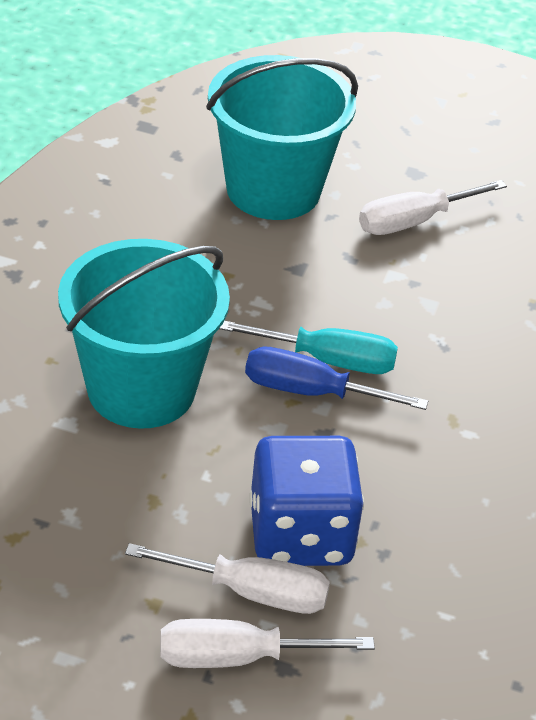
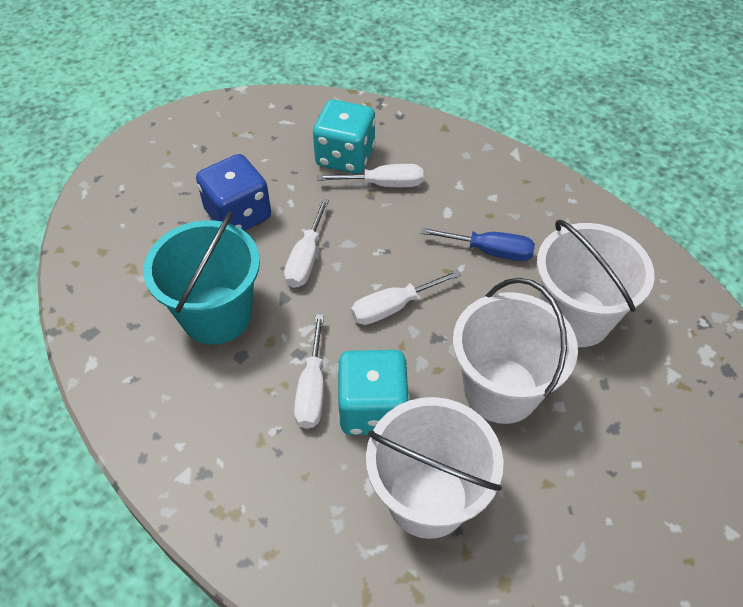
turquoise bucket: [58,239,230,429] [206,55,358,220] = 2 -> [143,212,260,344] = 1
turquoise dice: none = 0 -> [313,100,376,174] [337,350,410,435] = 2
turquoise screwdriver: [219,321,398,374] = 1 -> none = 0
white bucket: none = 0 -> [366,397,504,539] [453,278,578,424] [537,220,655,347] = 3
white screwdriver: [125,543,330,614] [160,619,375,668] [359,180,507,235] = 3 -> [284,198,329,288] [294,314,324,429] [317,164,424,187] [351,270,461,325] = 4

